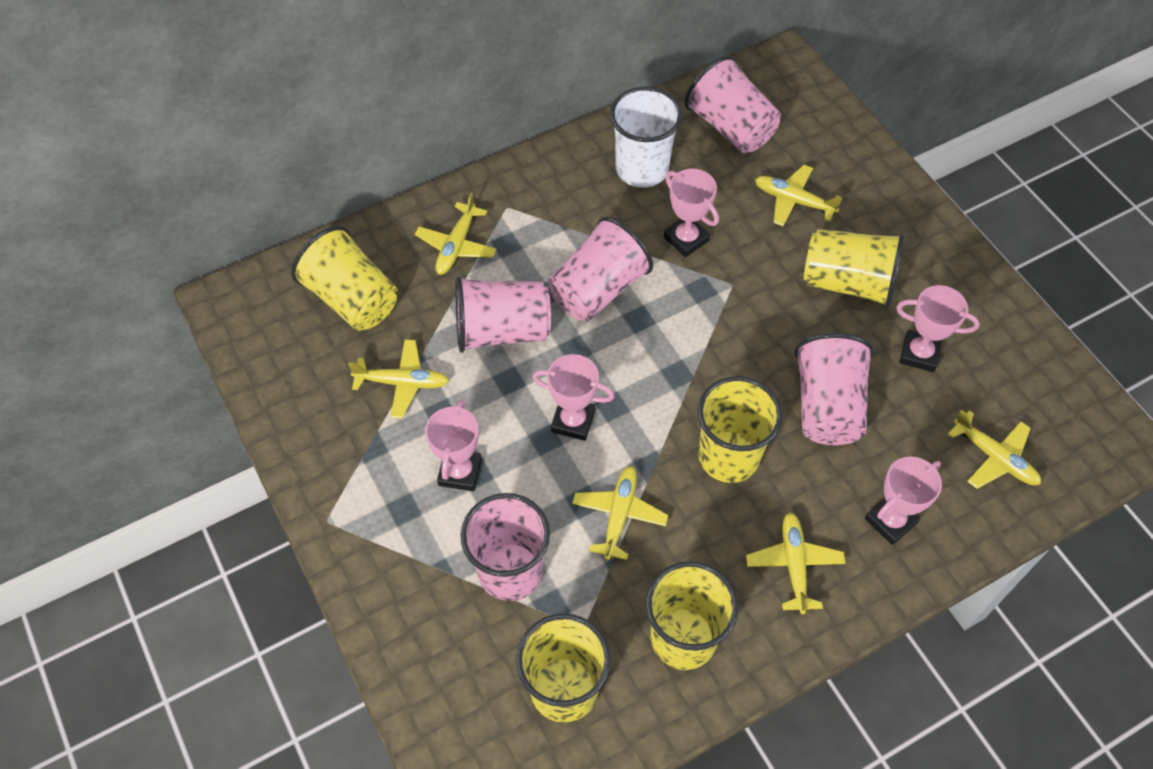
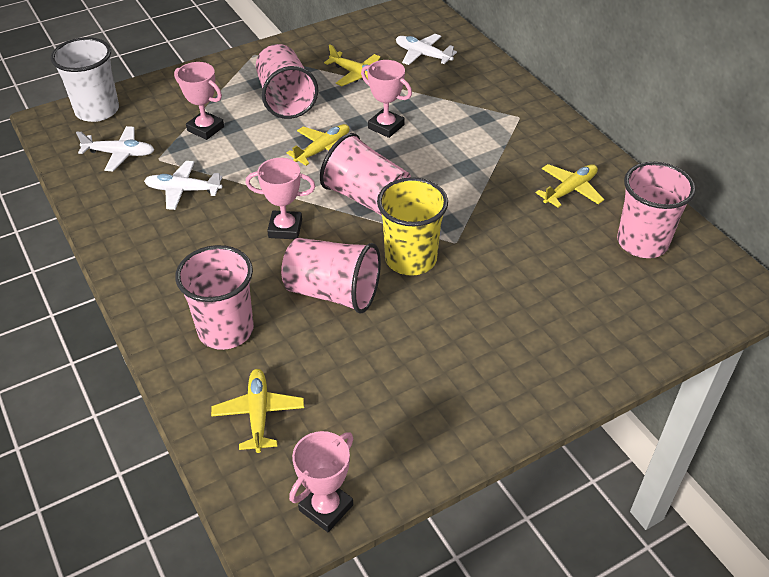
pink trophy: [425,399,482,491] [532,354,614,441] [664,169,719,257] [865,457,942,545] [896,285,980,372] = 5 -> [174,62,224,140] [245,158,315,239] [289,431,353,532] [361,60,412,138] = 4
white plane: none = 0 -> [76,126,154,171] [144,161,222,210] [396,34,457,65] = 3
yellow cup: [291,226,398,331] [516,613,611,723] [646,561,738,670] [698,376,782,483] [804,229,904,308] = 5 -> [377,177,448,276] = 1
yellow plane: [348,339,449,419] [415,193,497,275] [572,466,668,560] [746,512,846,614] [755,165,843,226] [947,410,1041,489] = 6 -> [211,369,304,453] [287,124,350,166] [324,44,380,86] [536,164,604,208] = 4

